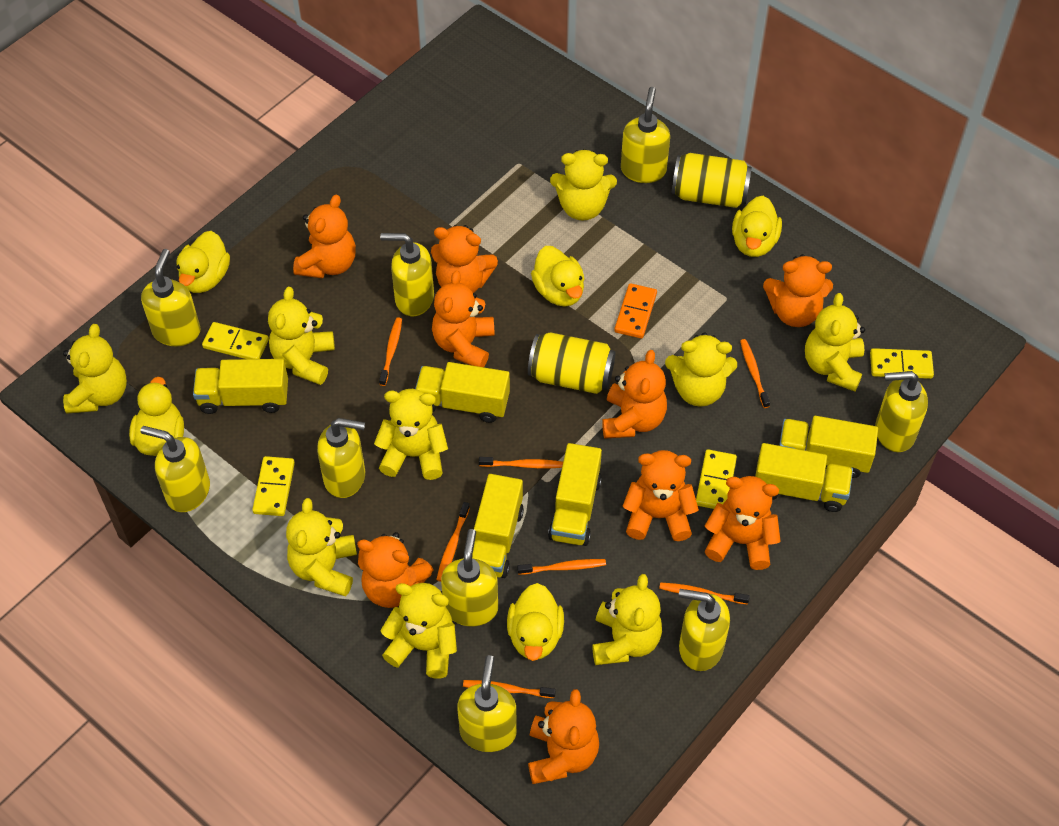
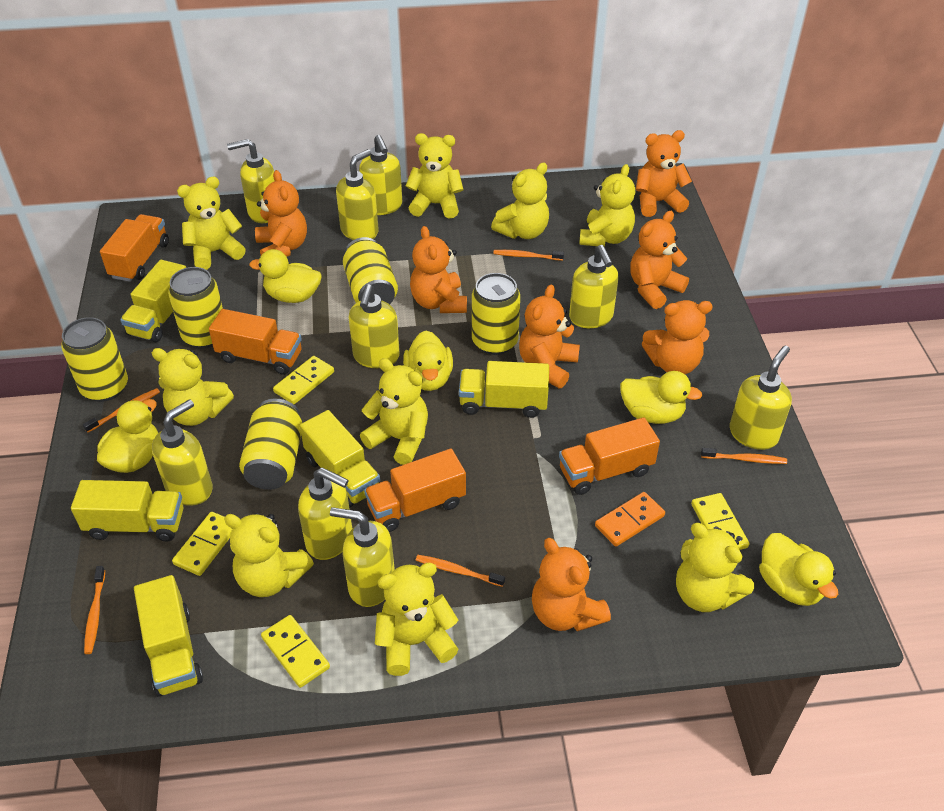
orange teddy bear: [293,195,356,278] [357,532,433,608] [431,225,498,293] [432,271,495,367] [528,689,599,784] [602,350,667,439] [623,450,699,541] [704,476,781,570] [763,254,833,327] = 9 -> [255,170,307,256] [410,226,467,313] [519,285,580,388] [532,538,611,631] [630,211,689,309] [636,130,692,217] [642,300,713,374] = 7
orange toothbrush: [379,318,402,386] [436,502,470,582] [463,680,556,698] [479,457,563,468] [517,559,606,575] [659,582,750,605] [740,339,770,408] = 7 -> [83,388,160,433] [84,566,105,654] [416,555,505,587] [493,250,564,261] [701,448,787,464] = 5
orange truck: none = 0 -> [100,214,169,282] [209,309,302,375] [364,449,466,532] [559,417,660,495] = 4
yellow can: [528,332,615,394] [671,153,752,208] = 2 -> [61,317,128,402] [168,267,223,349] [239,399,302,490] [343,237,398,304] [472,273,520,355] = 5
yellow truck: [193,359,288,414] [415,362,510,423] [472,474,524,578] [548,443,602,546] [755,443,853,512] [779,416,878,478] = 6 -> [71,480,183,542] [120,260,186,342] [134,575,203,697] [300,410,380,507] [459,361,549,418] = 5

